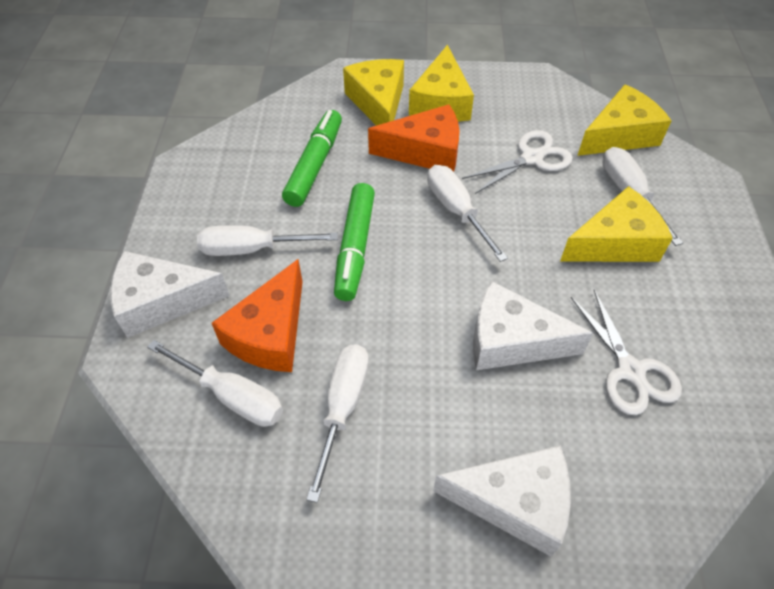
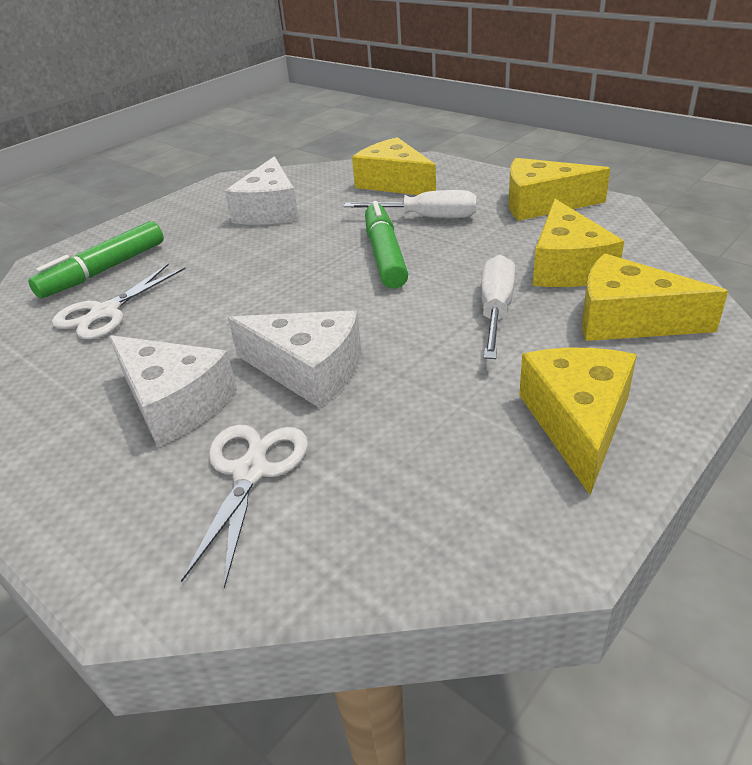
orange cheese: [212,259,303,372] [368,104,459,172] = 2 -> none = 0
white screwdriver: [148,340,283,427] [197,225,338,256] [306,344,369,503] [427,165,508,262] [602,147,683,246] = 5 -> [344,190,477,218] [481,255,515,359] = 2
yellow cheese: [343,59,404,126] [409,45,474,122] [560,186,673,262] [577,84,672,156] = 4 -> [352,137,436,195] [508,158,610,221] [519,348,637,495] [533,199,624,287] [582,254,728,341] = 5

